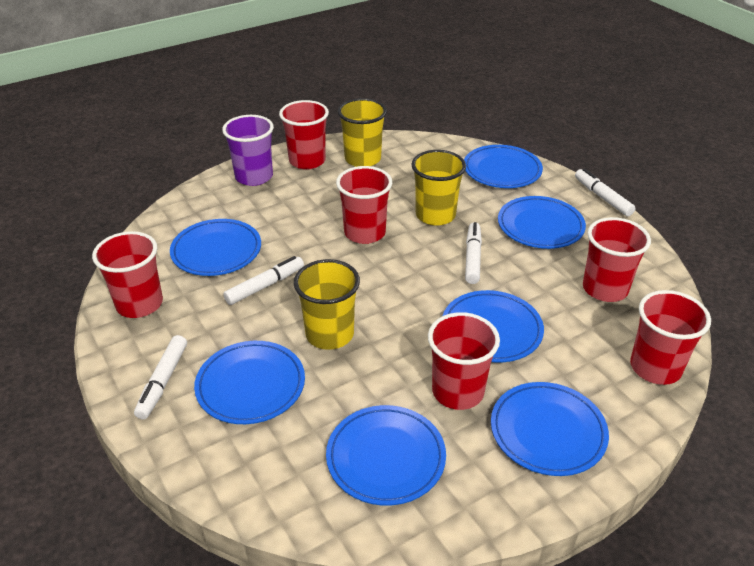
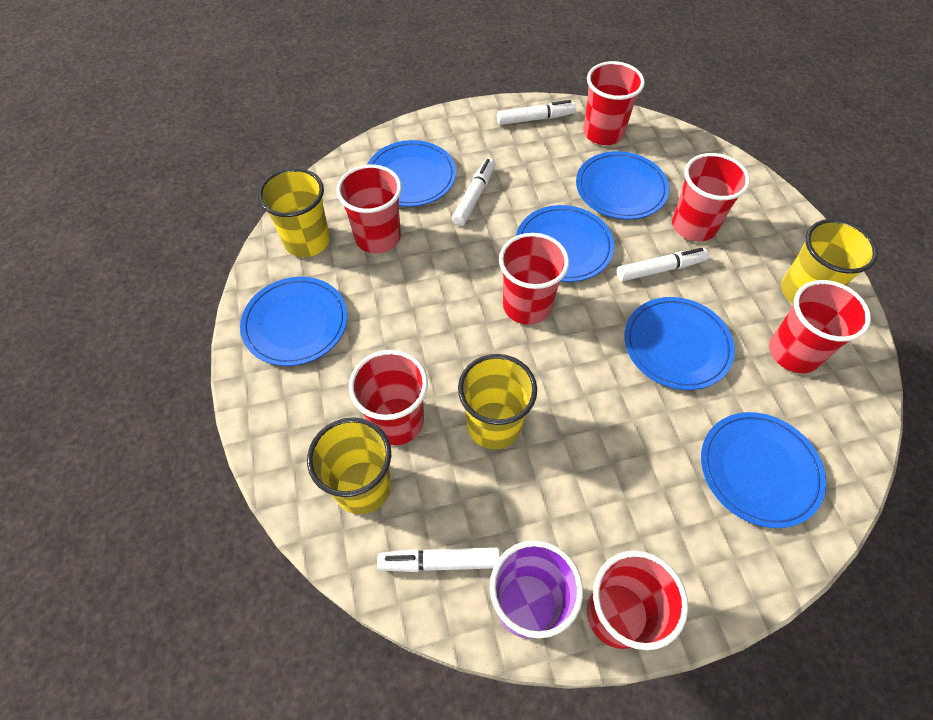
blue plate: [170,219,261,276] [194,341,305,424] [326,405,446,505] [443,290,544,362] [464,145,543,188] [491,382,609,476] [498,196,586,249] = 7 -> [240,277,347,366] [367,140,456,207] [516,205,614,282] [576,151,669,219] [624,297,735,390] [701,412,826,528] = 6
red cup: [92,231,163,318] [279,100,329,170] [336,166,392,244] [428,312,500,410] [583,217,651,302] [630,290,711,385] = 6 -> [336,164,402,254] [349,350,428,445] [499,233,569,325] [583,61,645,145] [587,551,688,650] [672,153,750,241] [769,280,871,373] = 7
yellow cup: [294,259,360,350] [338,98,387,167] [411,150,466,226] = 3 -> [258,168,330,257] [307,417,391,514] [458,354,537,450] [781,219,878,304] = 4

